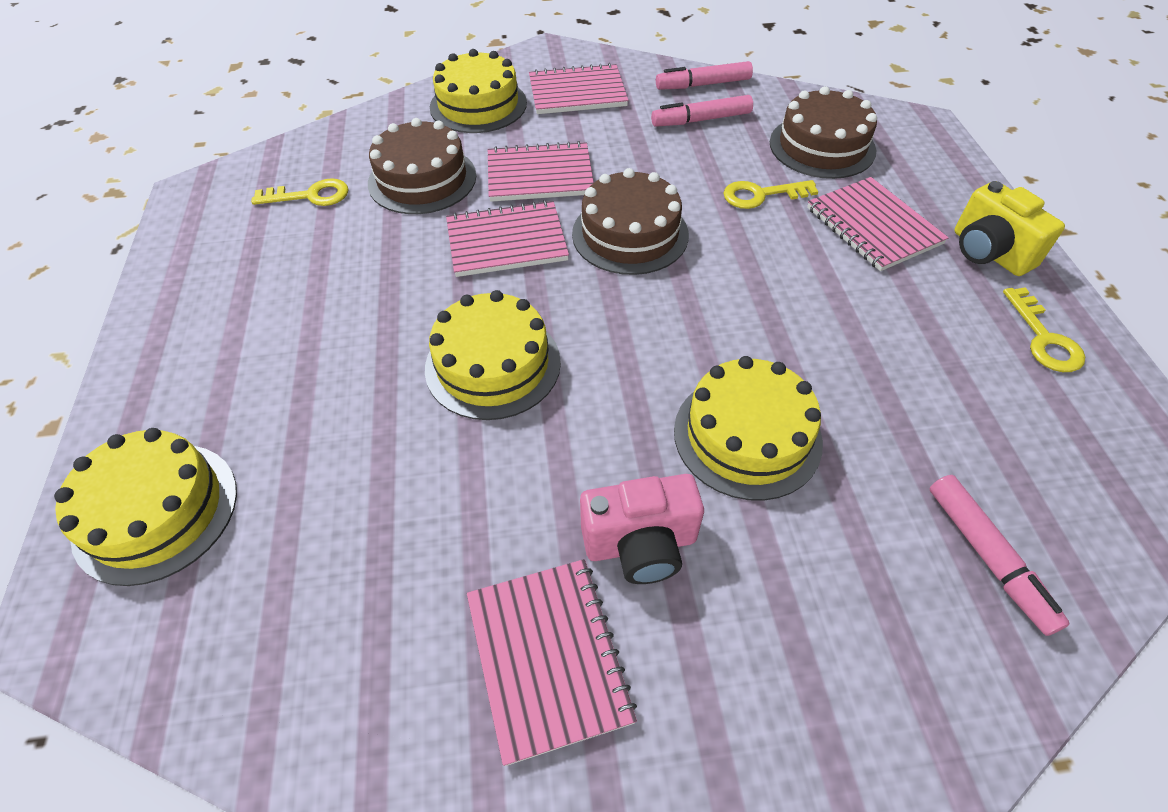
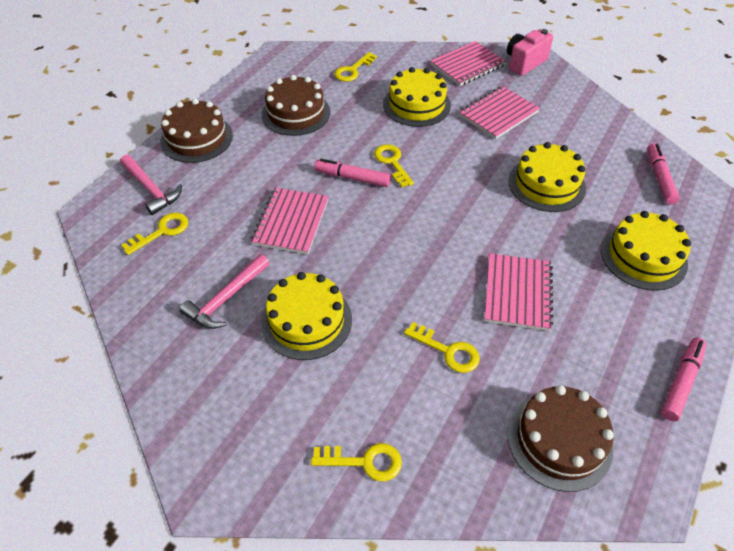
pink hammer: none = 0 -> [120,155,182,215] [180,254,270,329] = 2
pink notebook: [446,200,569,277] [467,559,637,766] [488,141,594,202] [529,63,628,114] [807,177,949,271] = 5 -> [251,187,329,254] [430,41,506,86] [459,86,540,139] [484,253,553,331] = 4
yellow camera: [954,181,1065,276] = 1 -> none = 0
yellow key: [251,178,349,206] [723,180,819,209] [1003,287,1085,372] = 3 -> [121,213,188,255] [311,443,402,481] [334,52,377,82] [374,144,414,187] [404,322,480,373] = 5

